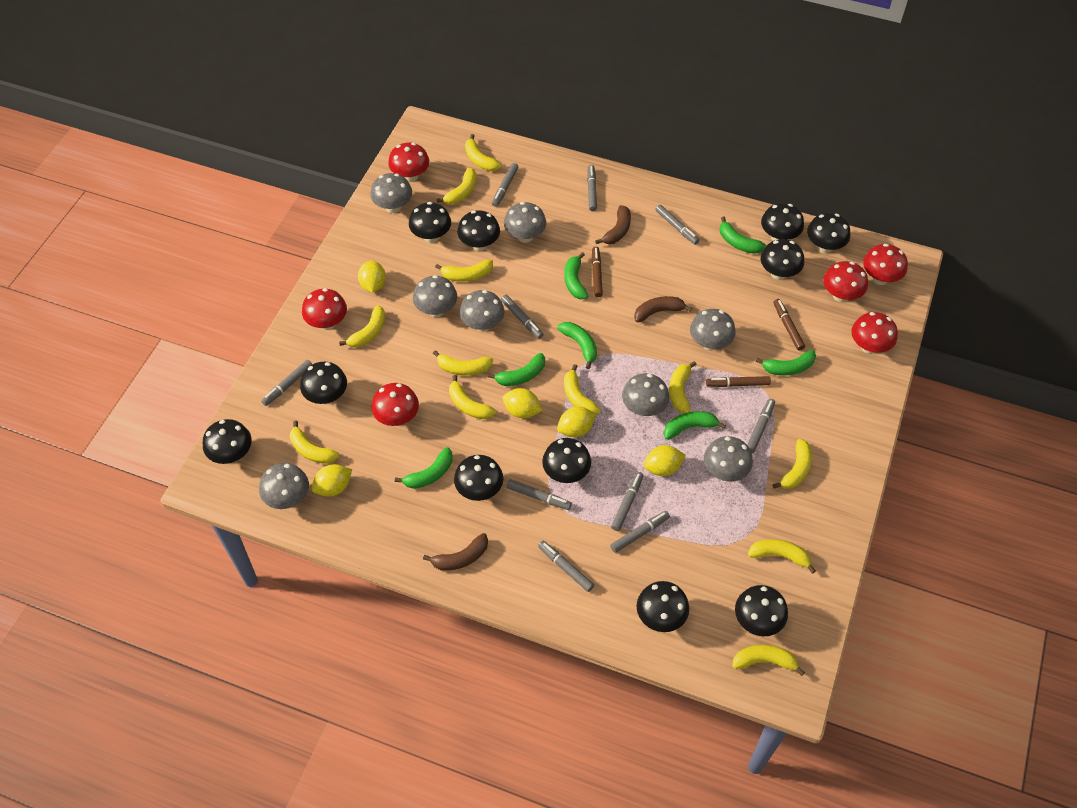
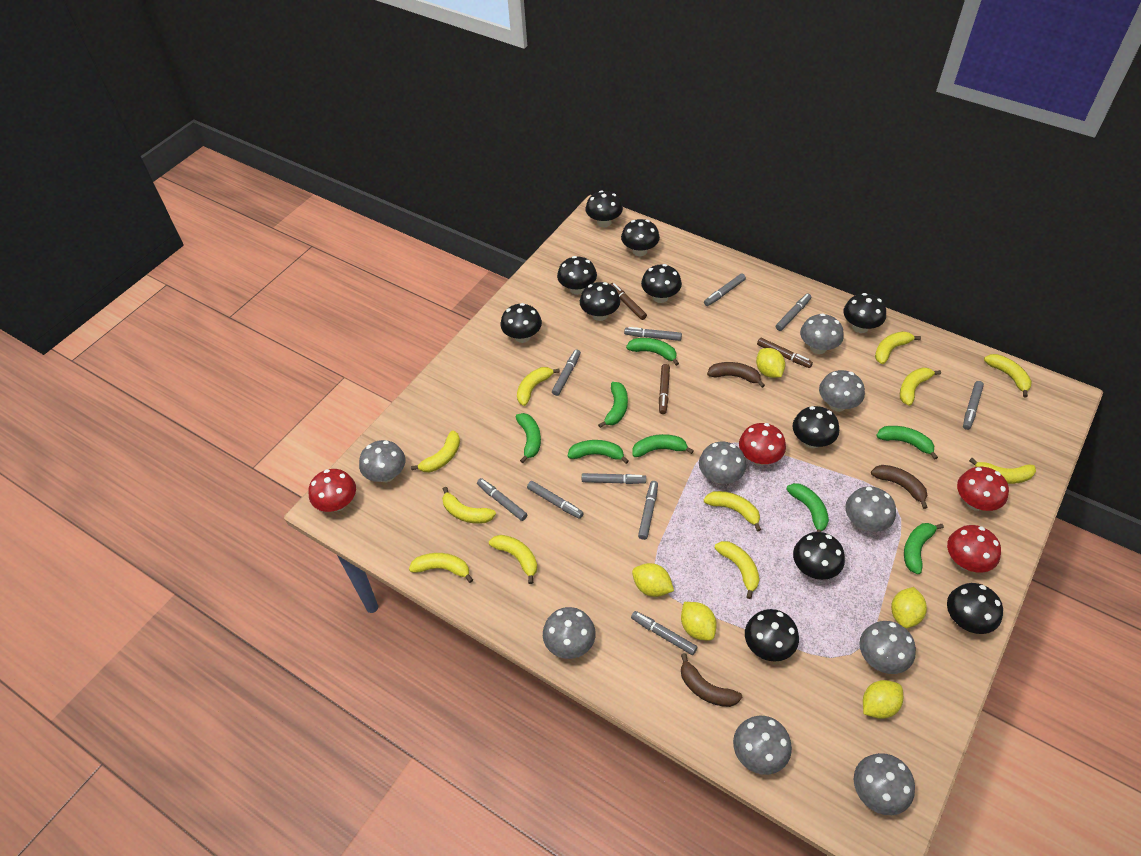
green banana: [395,447,453,489] [488,353,545,386] [557,322,597,369] [564,252,588,299] [664,411,726,440] [720,216,766,254] [756,350,816,375] = 7 -> [516,413,541,463] [568,440,629,464] [598,382,628,428] [626,338,679,366] [632,434,694,457] [786,483,829,532] [876,426,938,460] [904,523,944,574] = 8
grey mushroom: [259,463,309,509] [370,173,412,213] [413,275,457,317] [460,290,504,332] [504,202,546,243] [622,373,669,416] [690,309,736,350] [704,436,753,482] = 8 -> [359,440,406,482] [543,607,596,659] [699,442,746,484] [733,716,792,775] [800,313,844,354] [819,370,865,412] [845,486,896,532] [854,753,915,815] [860,621,916,674] = 9
red mushroom: [302,288,347,330] [371,383,419,426] [388,142,429,182] [823,261,868,302] [851,312,898,354] [863,244,908,285] = 6 -> [309,469,356,512] [739,423,786,465] [947,525,1001,573] [957,467,1009,511] = 4
yellow banana: [290,421,340,464] [339,305,385,347] [433,350,493,376] [435,260,493,282] [437,168,476,204] [449,375,496,419] [465,134,501,171] [564,364,601,414] [669,361,697,413] [732,645,805,676] [748,539,816,574] [773,439,812,489] = 12 -> [409,553,473,583] [411,431,460,472] [442,487,496,524] [489,535,537,584] [517,367,560,406] [704,491,761,532] [715,541,759,599] [875,331,921,364] [900,367,941,406] [969,458,1036,484] [984,354,1032,397] = 11

